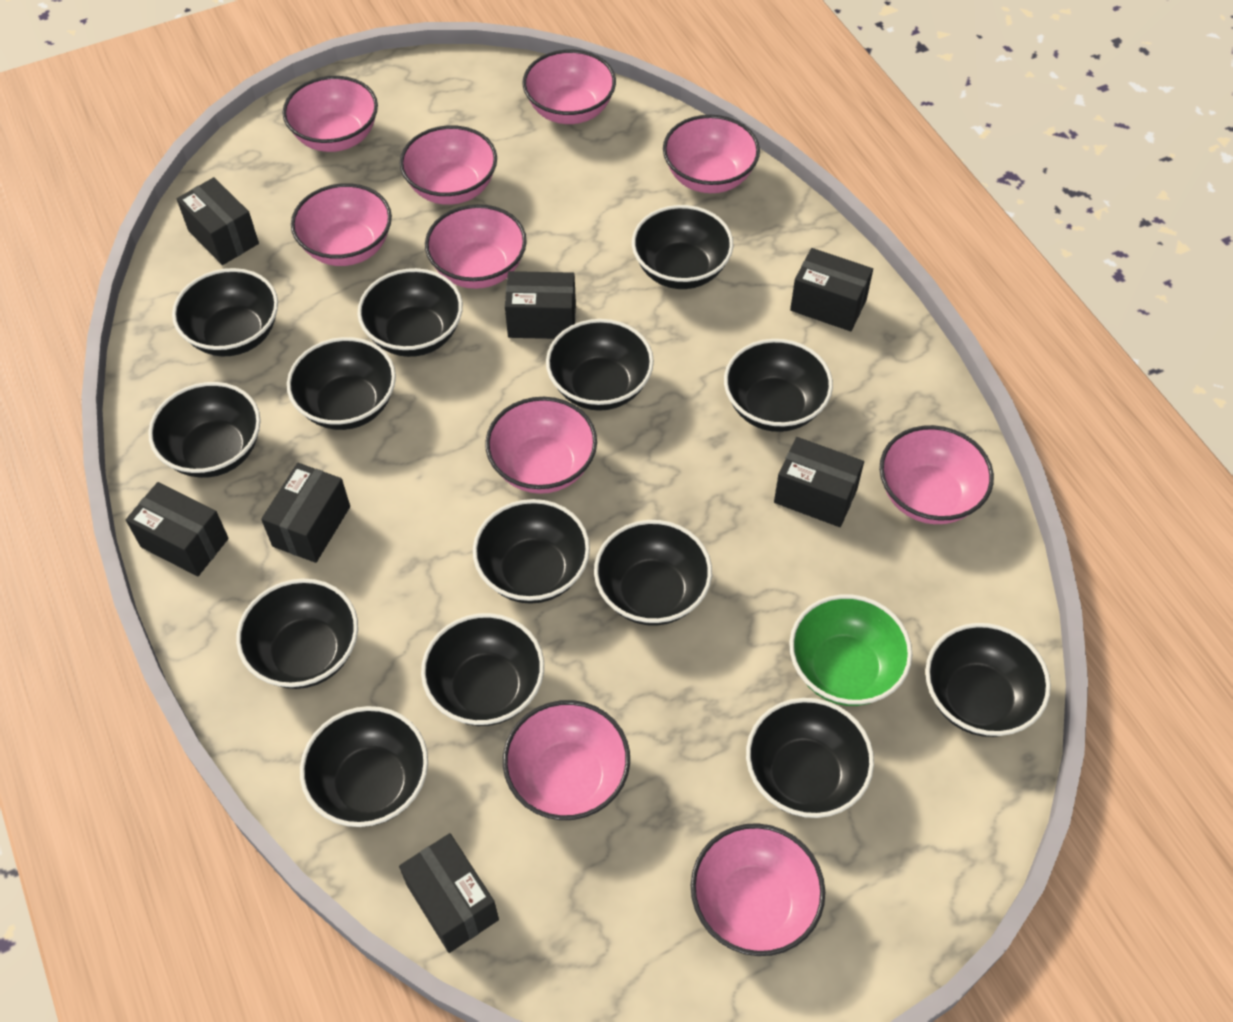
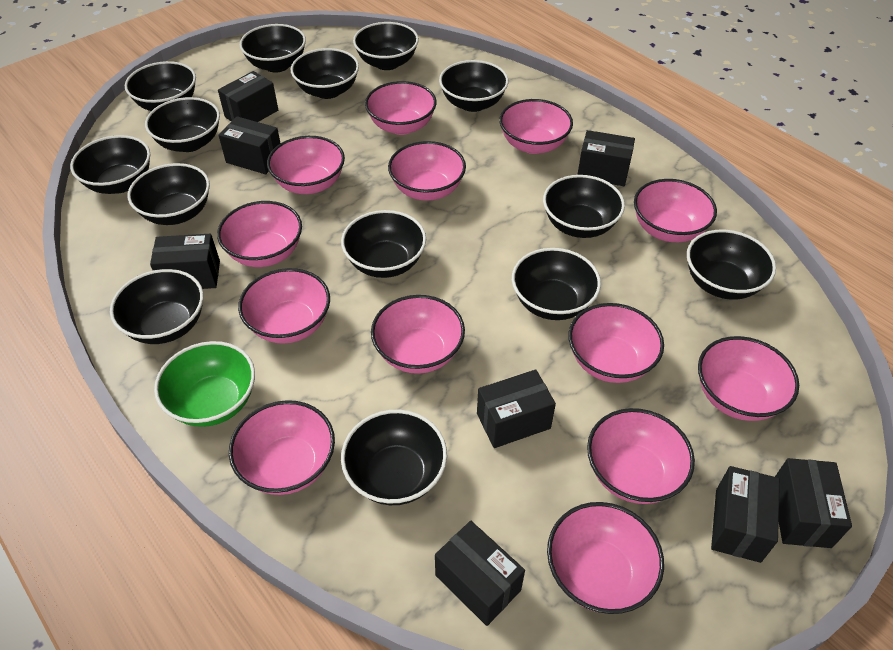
black box: [126,482,229,576] [177,177,259,265] [261,463,350,563] [399,833,499,953] [505,271,576,339] [774,437,864,527] [790,248,873,331] = 7 -> [150,234,220,289] [218,71,278,122] [218,116,280,174] [435,521,525,626] [477,370,556,448] [577,130,635,186] [711,466,780,563] [775,458,852,548] = 8
pink bowl: [282,76,378,152] [291,183,392,266] [400,125,497,205] [425,204,527,289] [485,397,597,494] [503,700,630,820] [523,50,616,124] [663,115,760,193] [691,823,825,956] [879,425,994,524] = 10 -> [217,201,302,267] [229,400,335,495] [238,268,330,344] [267,136,345,194] [365,81,437,135] [371,295,465,374] [388,141,466,201] [499,99,573,154] [547,502,664,614] [568,303,664,383] [587,408,695,504] [634,179,717,242] [698,336,799,421] = 13

